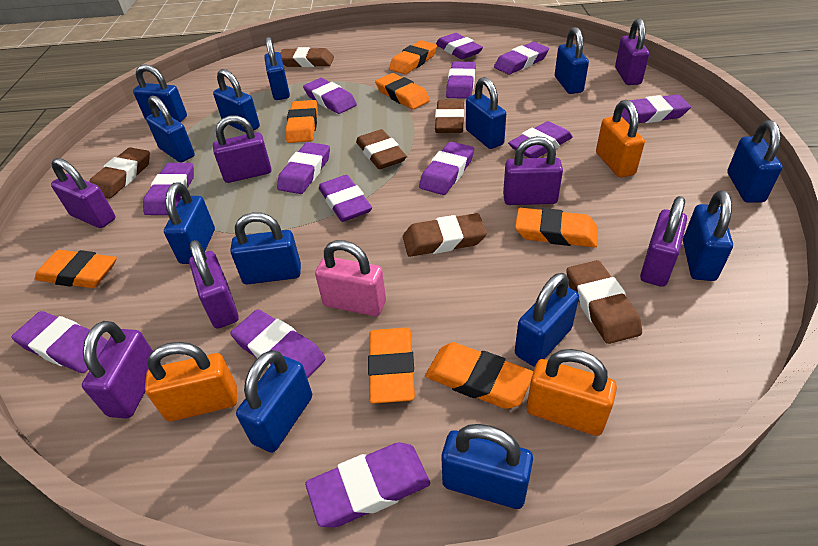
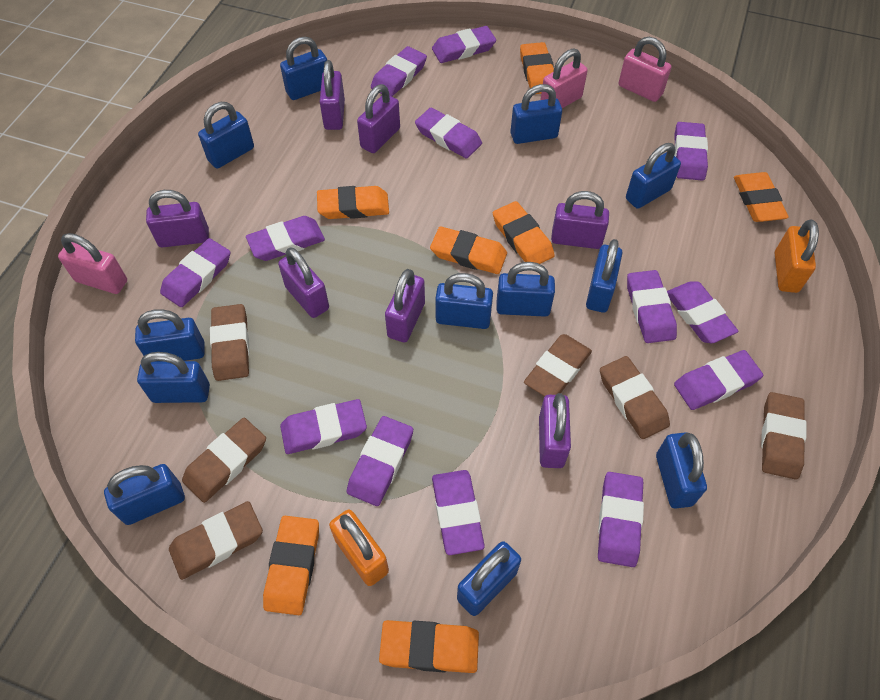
blue padlock: [133,64,187,123] [146,95,195,162] [164,182,215,264] [213,69,260,133] [230,212,301,284] [236,350,312,452] [264,37,290,100] [441,424,533,509] [466,77,506,149] [515,273,579,367] [555,27,589,94] [683,190,733,281] [727,120,783,203] = 13 -> [104,464,185,525] [135,309,205,362] [137,352,210,403] [198,102,254,168] [280,37,327,100] [435,273,493,329] [457,541,521,616] [496,262,555,317] [510,84,562,144] [586,239,623,313] [626,143,681,209] [656,432,707,509] = 12
orange padlock: [145,342,237,422] [527,349,617,436] [596,100,645,178] = 3 -> [329,509,389,586] [775,219,819,293] = 2
pink padlock: [315,240,386,316] = 1 -> [58,233,127,294] [540,49,588,108] [618,37,671,102] = 3

